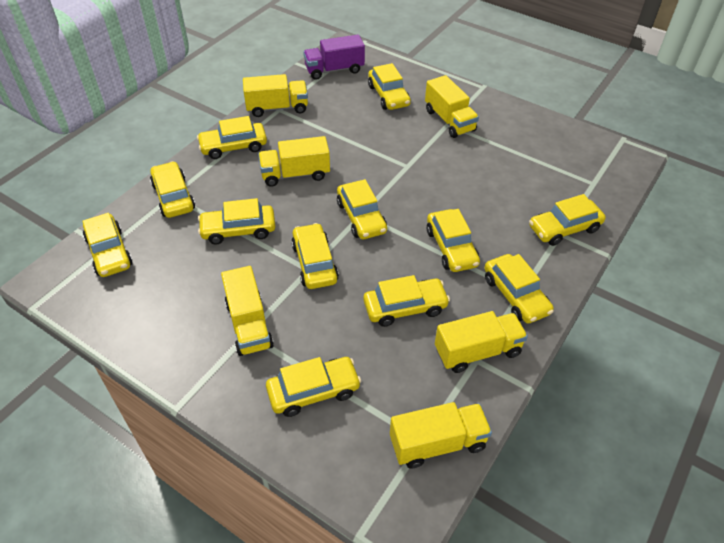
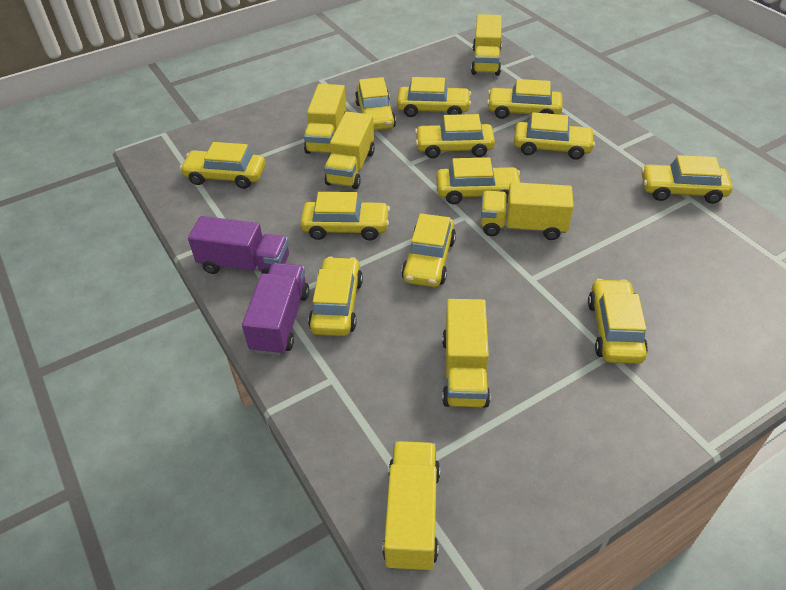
purple truck: [303,35,365,80] = 1 -> [188,216,289,274] [242,263,309,356] = 2

